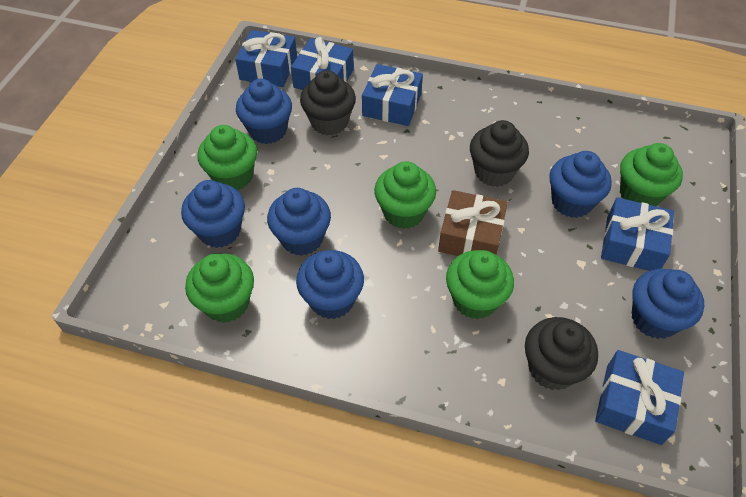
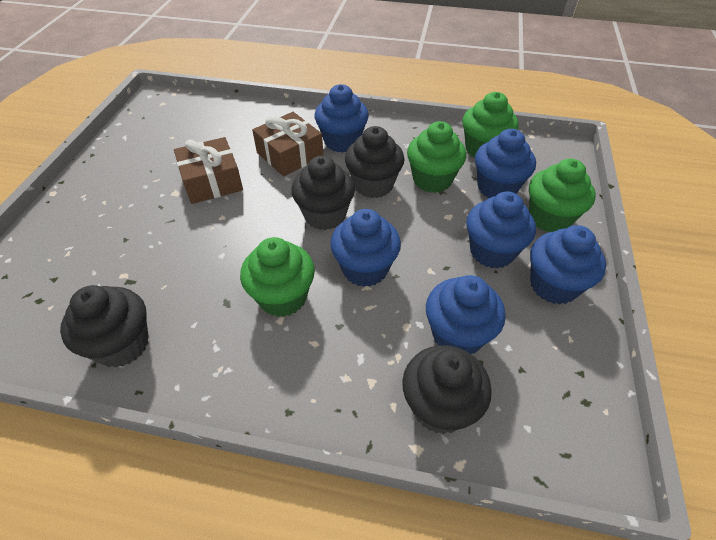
black cupcake: [300,70,356,135] [470,120,529,187] [525,317,598,390] = 3 -> [60,285,149,368] [291,156,355,230] [345,126,405,198] [402,345,492,434] = 4
blue gift: [235,30,297,87] [291,37,354,90] [362,64,423,126] [595,350,684,445] [601,197,674,271] = 5 -> none = 0
brown gift: [438,190,508,256] = 1 -> [174,137,243,204] [252,112,324,176] = 2
green cupcake: [185,254,254,323] [197,125,257,190] [374,161,436,229] [446,250,514,319] [620,143,683,206] = 5 -> [240,237,315,317] [407,121,466,193] [462,92,518,158] [529,159,596,232] = 4

